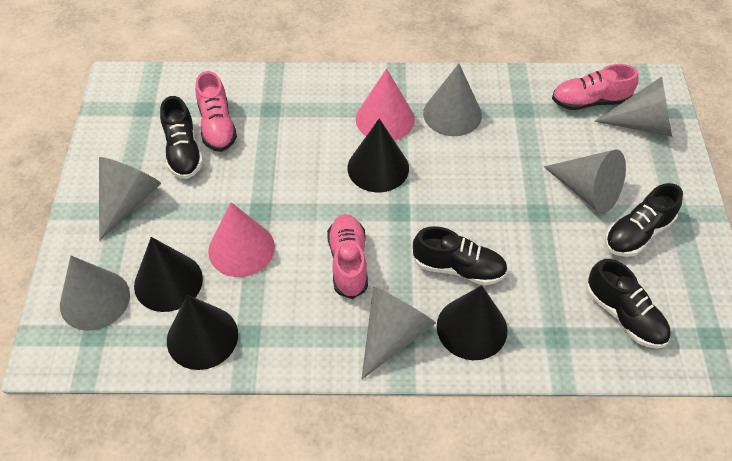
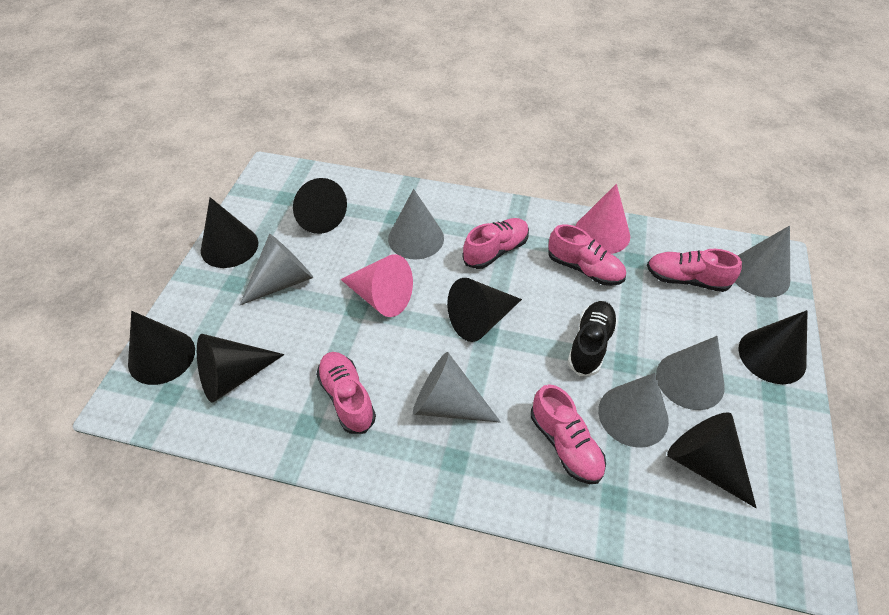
black cone: [134,237,203,312] [167,295,238,370] [347,119,409,192] [437,285,508,360] = 4 -> [128,311,195,385] [197,334,285,402] [201,197,258,268] [293,178,347,234] [447,278,522,342] [667,412,756,508] [738,310,808,384] = 7
black shoe: [160,96,203,179] [412,226,508,285] [586,259,670,349] [605,183,683,257] = 4 -> [567,301,618,376] = 1
pink shoe: [195,71,237,152] [327,214,368,299] [552,64,639,110] = 3 -> [316,352,376,434] [463,218,529,269] [531,384,606,484] [548,224,626,286] [647,249,742,292] = 5

